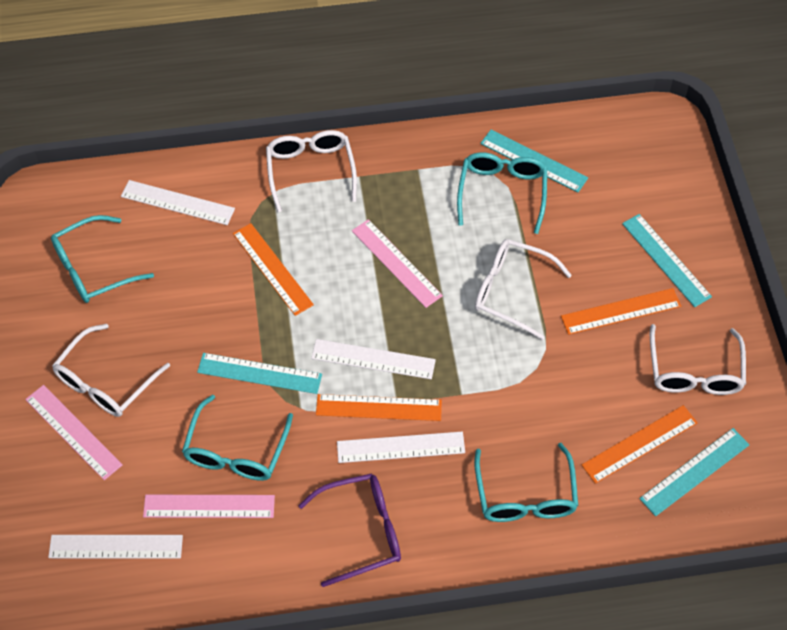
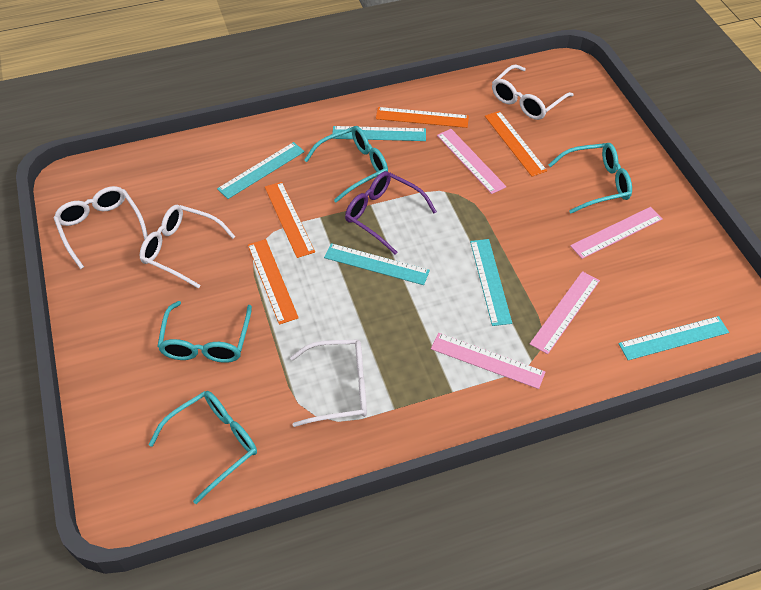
pink ruler: [25,385,123,480] [143,495,275,518] [352,219,443,308] = 3 -> [431,333,545,389] [437,129,507,194] [530,271,600,354] [570,207,663,259] = 4
turquoise ruler: [197,353,322,394] [480,130,588,192] [622,214,712,307] [639,428,750,516] = 4 -> [217,142,305,199] [324,243,430,285] [332,126,426,141] [470,239,512,326] [619,316,729,360] = 5
white ruler: [48,535,183,559] [121,180,235,225] [311,339,436,379] [337,432,465,463] = 4 -> none = 0

